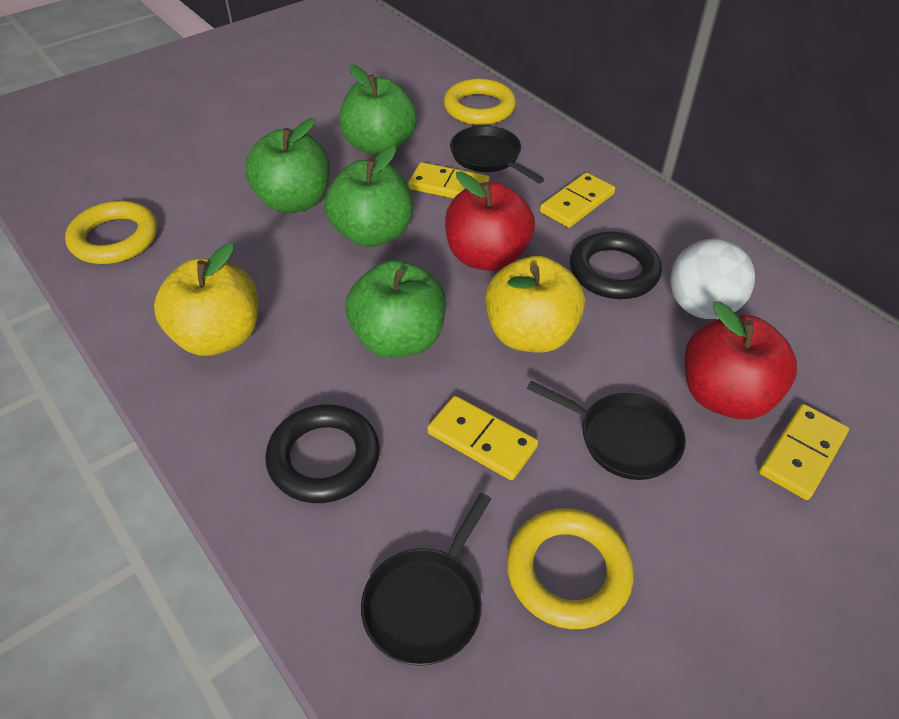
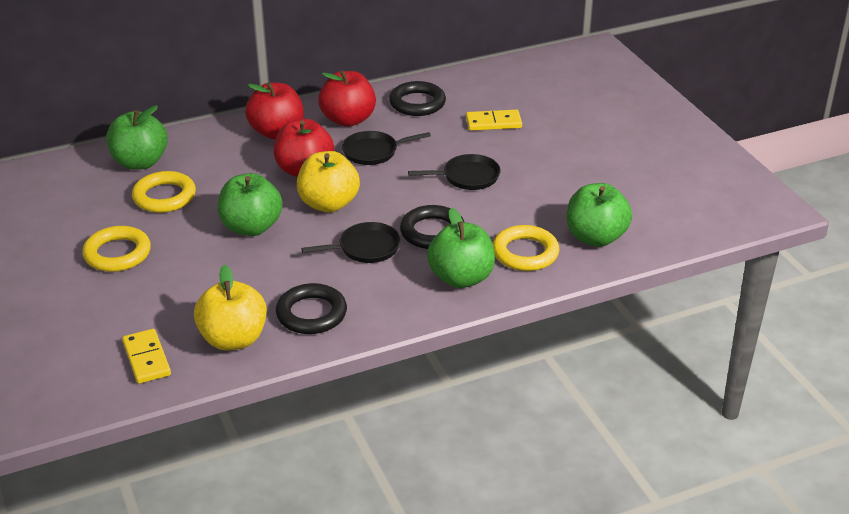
black ring: [265,404,380,503] [570,232,662,299] = 2 -> [276,283,347,334] [389,81,446,116] [400,205,464,249] = 3
red apple: [445,172,535,271] [684,301,797,419] = 2 -> [245,82,303,139] [274,119,334,177] [318,70,376,127] = 3
white ball: [670,239,755,319] = 1 -> none = 0
yellow domino: [408,162,490,198] [427,396,538,480] [540,172,615,228] [759,404,849,500] = 4 -> [122,329,171,384] [466,110,522,131] = 2

